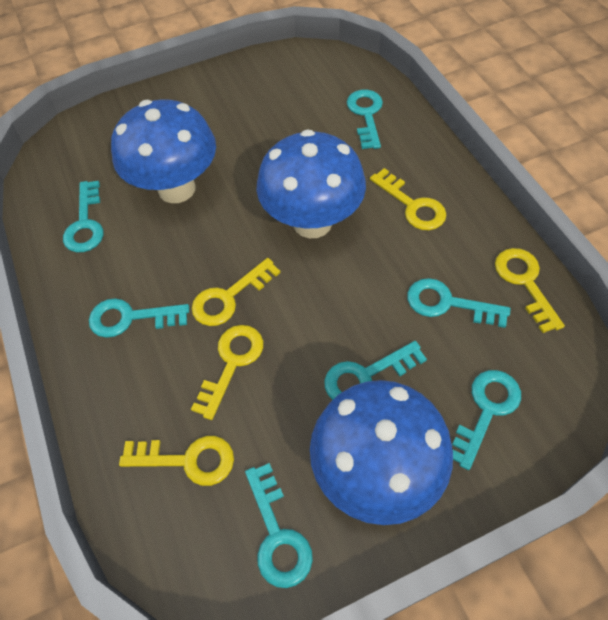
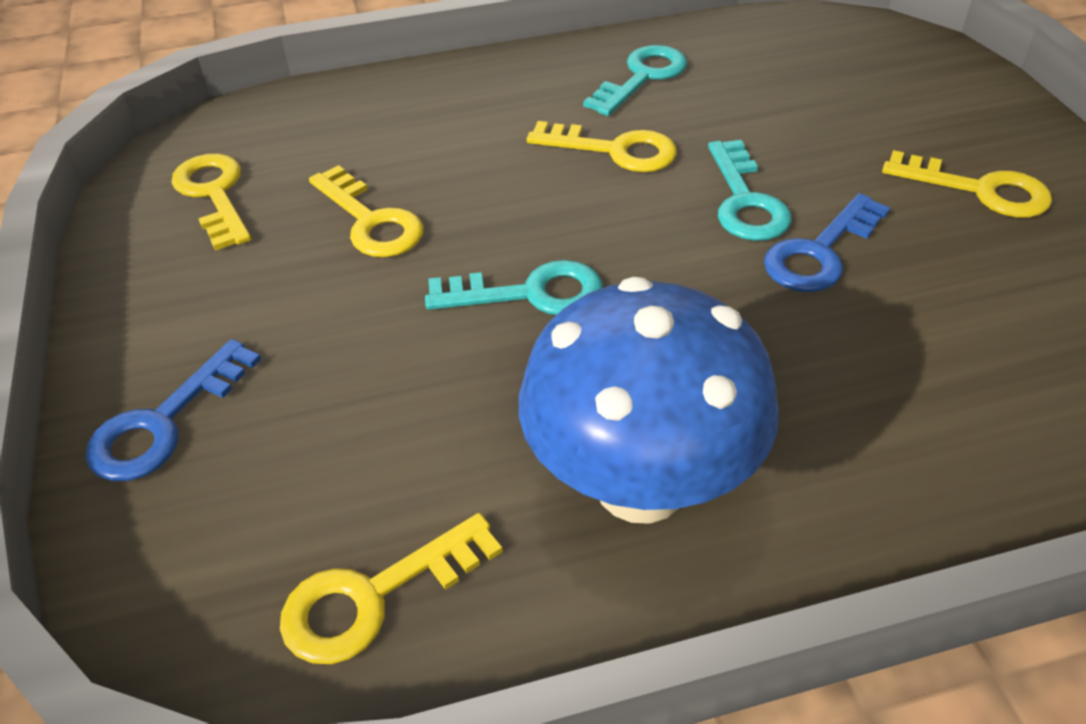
blue key: none = 0 -> [85,339,261,481] [764,193,890,292] = 2
blue mushroom: [111,99,216,203] [257,129,366,238] [310,380,453,525] = 3 -> [519,277,779,524] = 1
turquoise key: [63,181,103,252] [89,298,189,338] [245,463,313,588] [325,341,427,400] [347,90,383,149] [407,278,510,328] [452,370,521,470] = 7 -> [425,260,603,315] [583,45,687,116] [708,140,792,241] = 3

